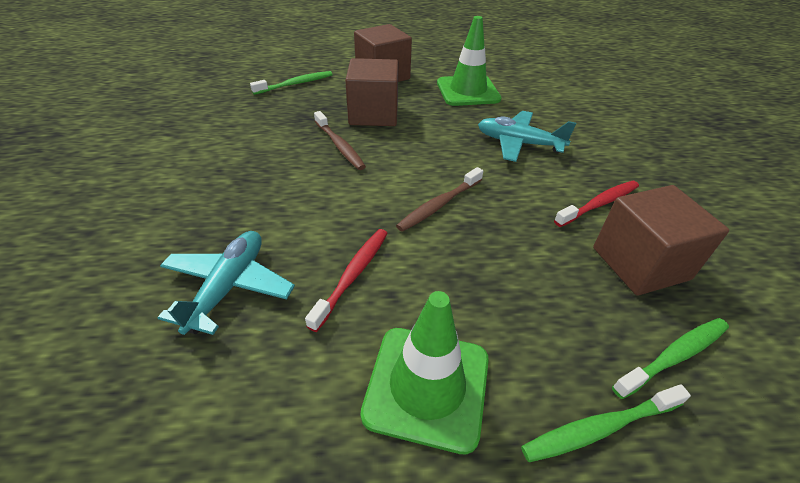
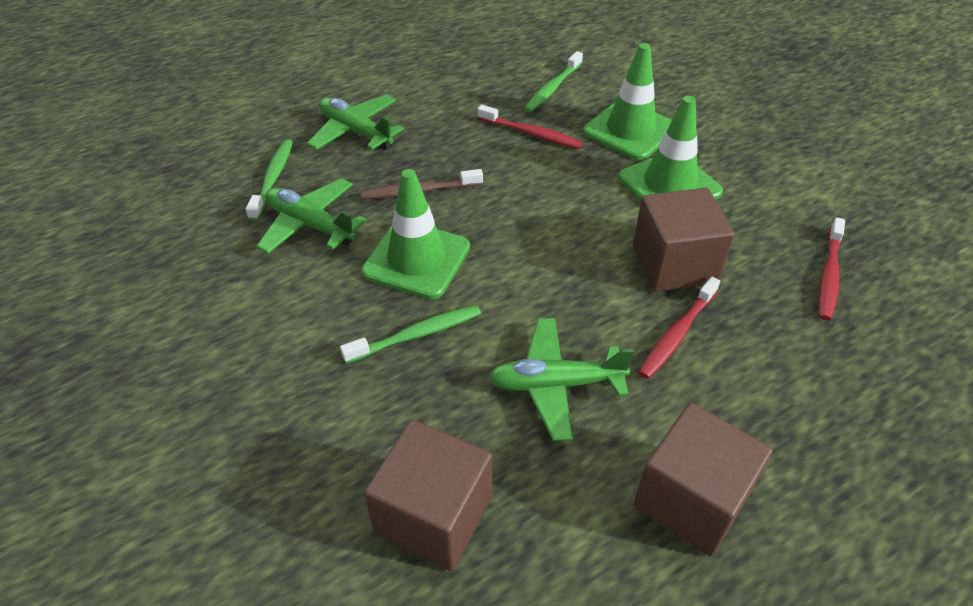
brown toothbrush: [314,111,366,170] [396,167,483,232] = 2 -> [361,169,483,200] = 1
green plane: none = 0 -> [256,178,366,254] [307,95,404,150] [489,318,634,441] = 3
green traffic cone: [360,291,489,454] [437,16,502,106] = 2 -> [362,169,470,299] [584,43,672,160] [619,96,723,200] = 3
red toothbrush: [305,229,388,332] [554,181,639,227] = 2 -> [477,105,583,149] [638,276,720,379] [819,217,845,320] = 3
turquoise plane: [158,231,295,335] [478,111,576,162] = 2 -> none = 0

